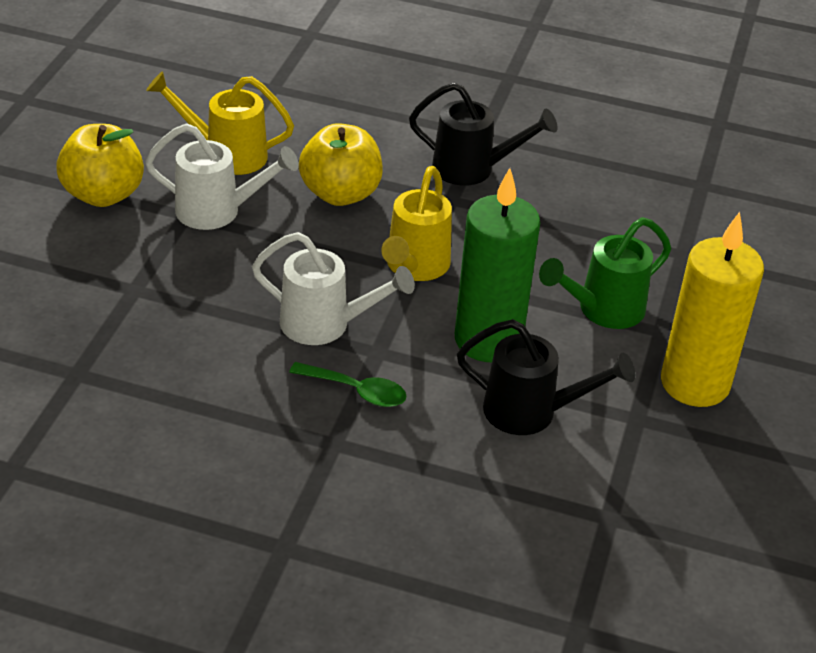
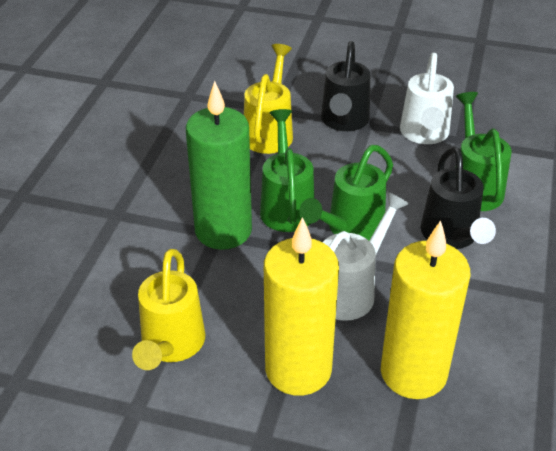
green spoon: [289,362,406,407] = 1 -> none = 0
green watering can: [539,217,671,329] = 1 -> [260,109,315,232] [299,145,393,240] [455,92,512,211] = 3
yellow apple: [56,124,144,207] [299,123,383,206] = 2 -> none = 0
yellow candle: [661,212,764,407] = 1 -> [264,217,339,396] [381,220,470,399] = 2

